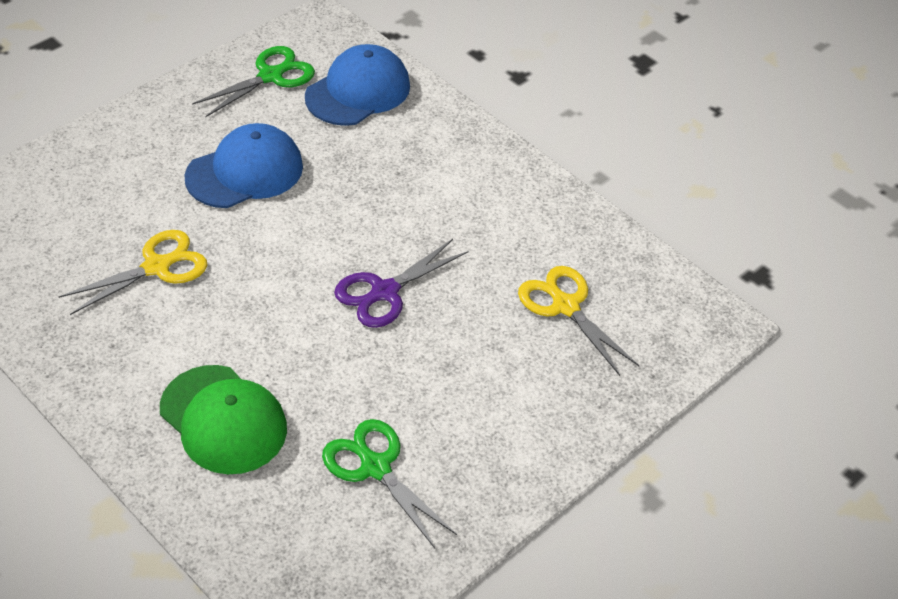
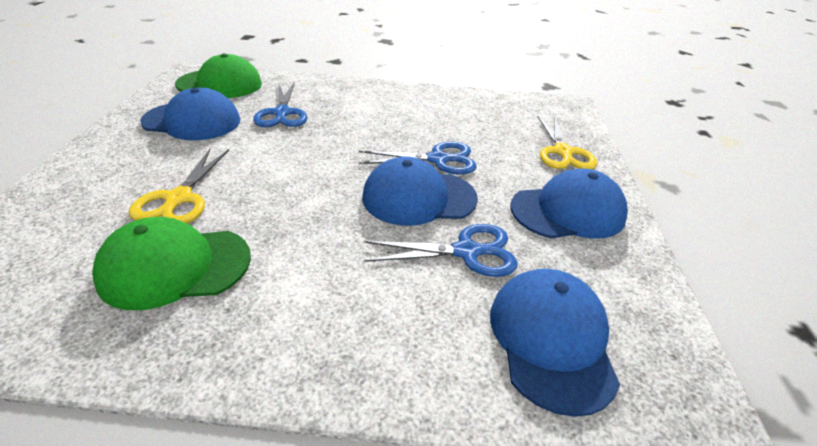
blue cap: [184,123,303,208] [305,44,410,126] = 2 -> [140,87,240,140] [362,156,478,226] [490,269,620,417] [511,168,628,239] = 4
blue scissors: none = 0 -> [253,82,307,127] [359,141,477,175] [365,224,518,277] = 3
green cap: [160,365,287,474] = 1 -> [92,217,251,310] [175,53,262,98] = 2
green scissors: [192,46,315,117] [322,419,457,548] = 2 -> none = 0
purple scissors: [334,239,469,328] = 1 -> none = 0

